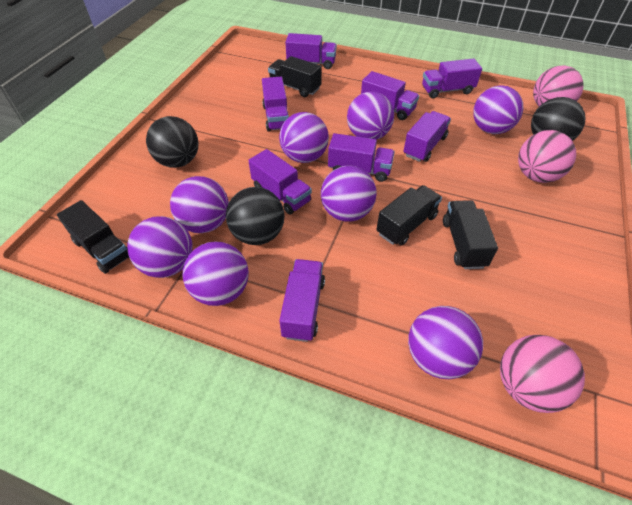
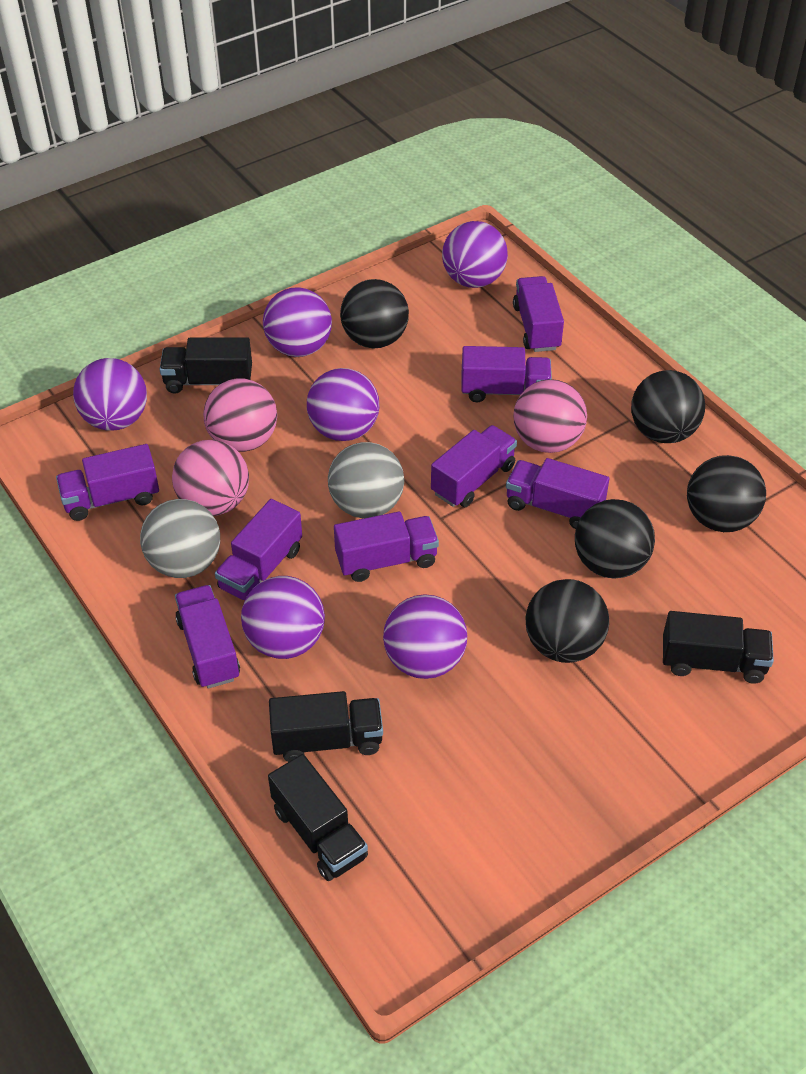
black ball: [146,116,198,168] [226,187,285,245] [531,97,586,141] = 3 -> [340,279,409,349] [525,579,609,663] [575,499,655,578] [631,370,705,443] [687,455,766,532] = 5
grey ball: none = 0 -> [140,499,220,578] [328,442,404,518] = 2
purple ball: [127,216,193,278] [170,176,229,233] [182,241,249,306] [279,112,329,163] [321,166,377,222] [347,92,394,140] [408,306,483,379] [473,86,523,134] = 8 -> [73,358,147,431] [241,576,325,659] [263,287,332,357] [307,368,379,441] [383,594,467,679] [442,221,508,288] = 6

